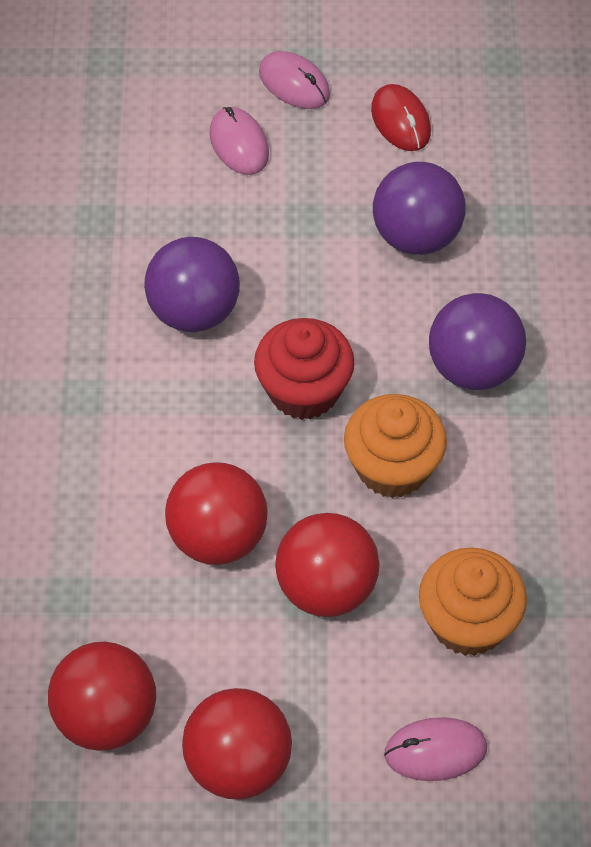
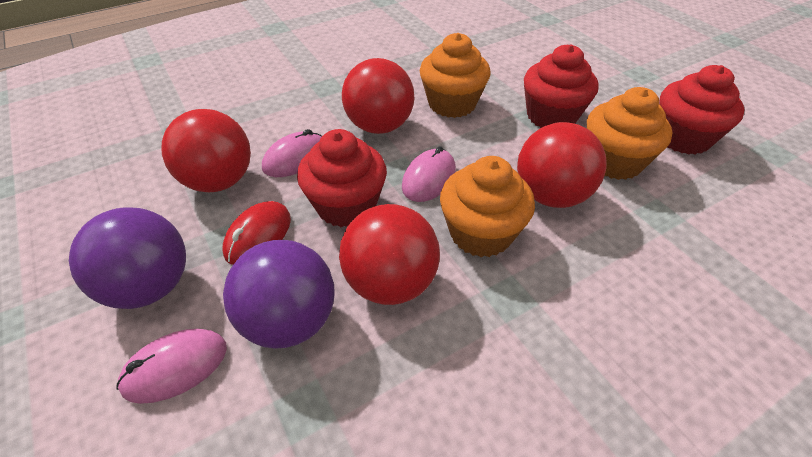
orange cupcake: [344,394,447,498] [419,547,527,656] = 2 -> [420,33,490,118] [440,156,535,257] [587,87,672,180] = 3
purple ball: [144,237,240,332] [373,162,466,255] [429,293,526,390] = 3 -> [69,207,186,309] [223,240,335,349] = 2
red cupcake: [254,318,355,420] = 1 -> [297,129,387,228] [524,44,599,128] [659,65,745,155] = 3

